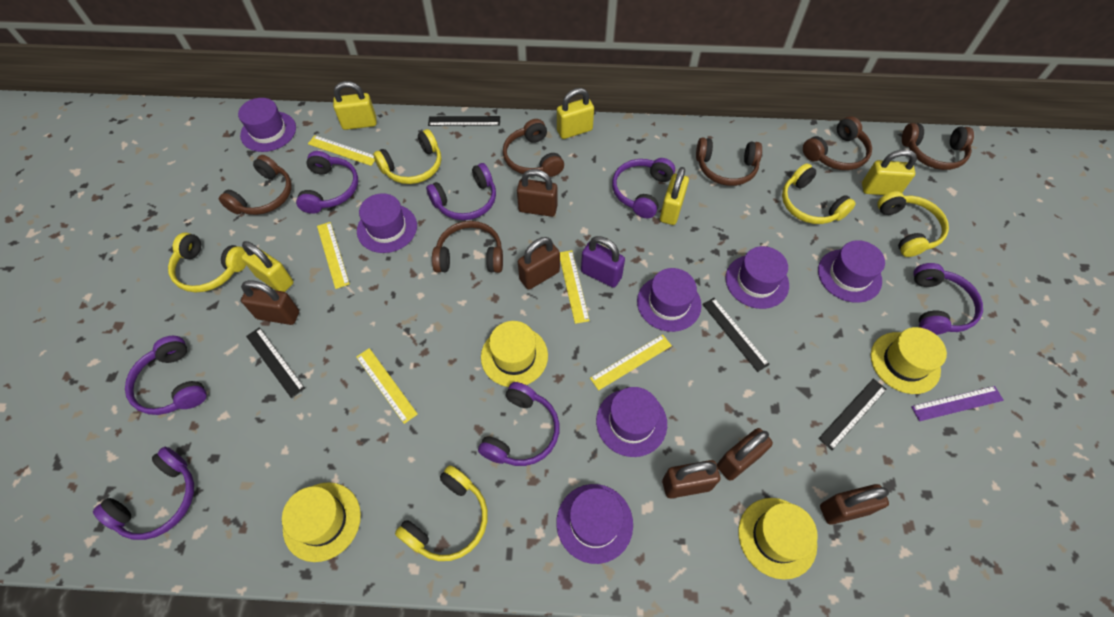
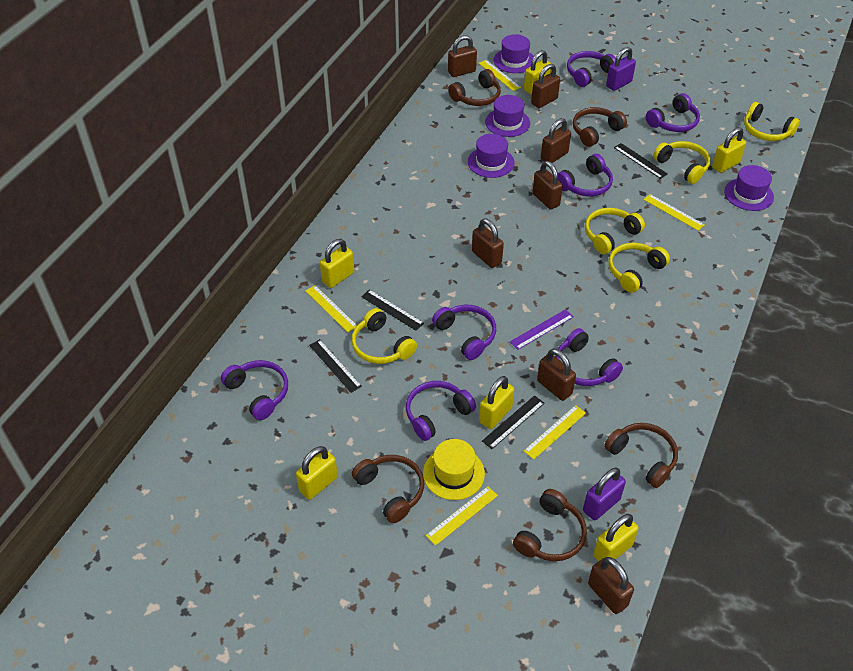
brown headphones: [219,155,292,215] [432,221,503,273] [503,119,564,177] [696,138,762,186] [803,116,872,170] [902,123,974,170] = 6 -> [352,455,424,523] [448,69,501,106] [513,489,587,561] [573,107,627,147] [604,423,678,488] = 5
brown padlock: [241,280,299,325] [517,169,557,217] [518,237,560,290] [662,460,720,499] [717,428,773,481] [820,484,889,525] = 6 -> [448,35,477,77] [472,218,504,268] [531,64,560,108] [533,161,563,210] [537,349,576,401] [541,118,571,163] [588,557,634,614] = 7
purple hat: [238,98,296,152] [357,193,417,253] [556,484,633,564] [596,387,667,457] [637,268,702,332] [726,246,789,309] [818,240,885,303] = 7 -> [468,134,515,178] [485,95,530,137] [494,34,534,73] [724,165,774,211] = 4
purple padlock: [581,236,625,288] = 1 -> [583,468,626,520] [606,47,636,91] = 2
yellow hat: [282,482,361,562] [481,321,548,387] [738,498,818,580] [871,327,947,394] = 4 -> [423,439,485,500] = 1
yellow padlock: [241,241,294,292] [333,81,377,130] [557,88,594,139] [660,167,689,225] [862,149,917,195] = 5 -> [296,446,338,500] [320,239,354,288] [479,376,514,429] [524,50,551,95] [593,514,639,561] [712,127,746,173] = 6

